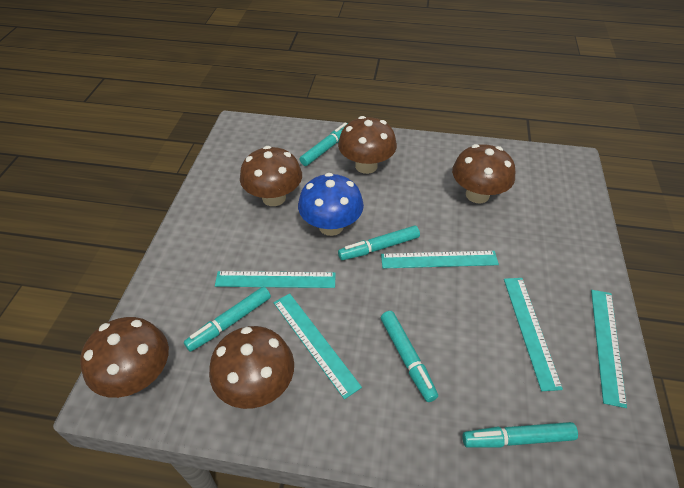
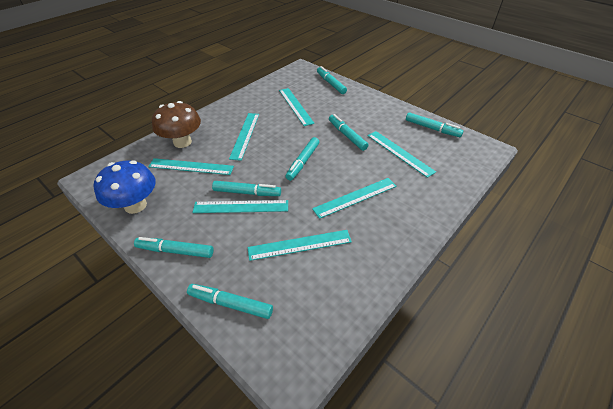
brown mushroom: [80,317,169,398] [209,326,294,409] [240,146,302,206] [338,116,397,174] [452,144,515,203] = 5 -> [152,101,201,148] = 1
turquoise marker: [184,286,271,352] [300,122,348,166] [338,225,420,260] [381,311,438,402] [462,422,578,448] = 5 -> [134,237,214,258] [187,284,273,319] [212,181,281,196] [286,137,319,181] [317,66,347,94] [329,114,369,151] [406,112,464,137] = 7
turquoise ruler: [215,271,336,288] [273,293,362,399] [381,251,499,268] [504,278,563,391] [591,290,627,408] = 5 -> [148,158,234,175] [192,200,288,213] [229,113,259,161] [247,230,352,261] [279,88,315,126] [312,178,397,219] [367,131,436,178] = 7

